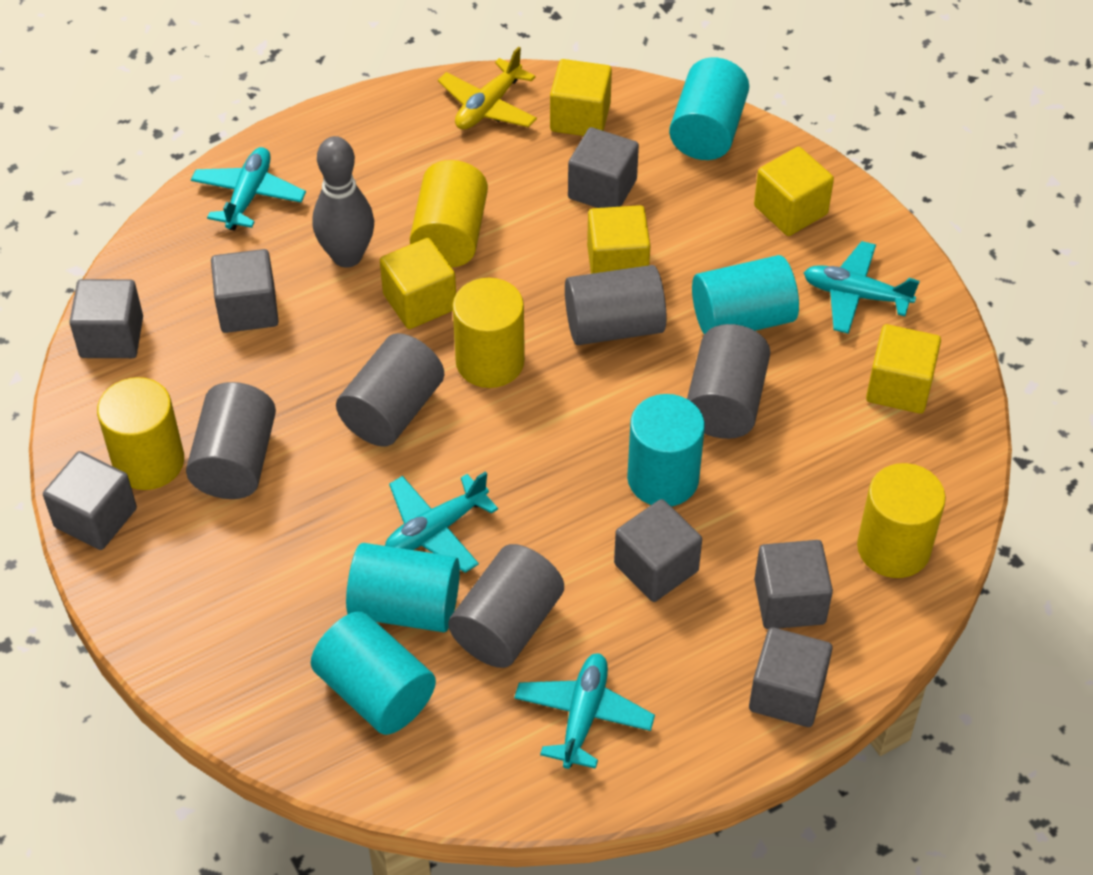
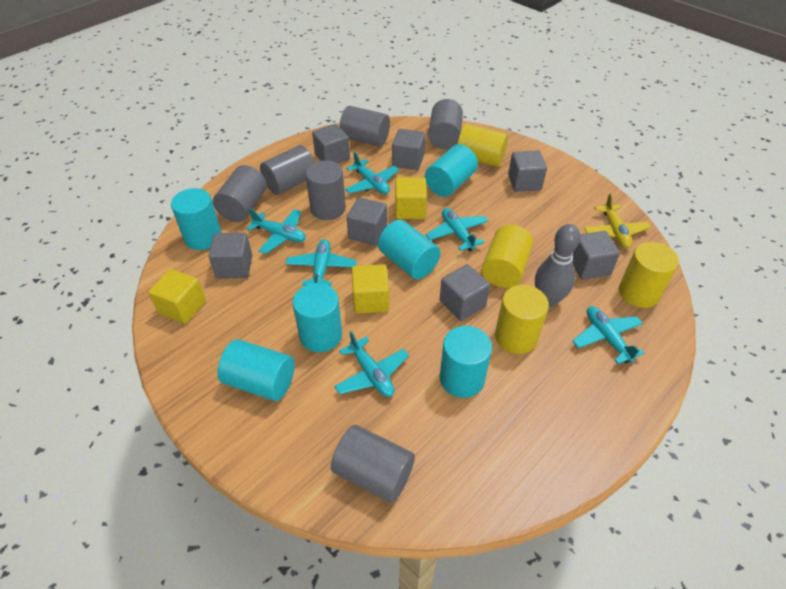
grey cylinder: [186,382,276,499] [336,333,444,447] [448,544,564,668] [565,265,666,345] [687,324,770,439] = 5 -> [213,165,267,222] [260,145,315,195] [305,161,346,220] [331,425,415,503] [340,106,390,147] [428,99,463,149] = 6
turquoise cylinder: [311,611,436,735] [346,543,460,632] [627,394,705,506] [669,58,749,160] [692,255,799,334] = 5 -> [171,188,222,250] [218,339,295,401] [293,283,342,352] [378,220,441,279] [425,144,478,197] [440,326,492,398] = 6
turquoise plane: [191,147,306,231] [385,471,498,573] [514,654,655,769] [804,241,920,334] = 4 -> [247,209,306,254] [286,239,357,287] [334,331,409,397] [345,152,399,194] [426,208,488,252] [573,306,644,364] = 6
yellow cube: [380,238,456,329] [550,59,612,136] [587,205,650,274] [754,147,834,236] [866,324,941,414] = 5 -> [148,269,206,324] [351,264,389,314] [395,177,427,219] = 3

